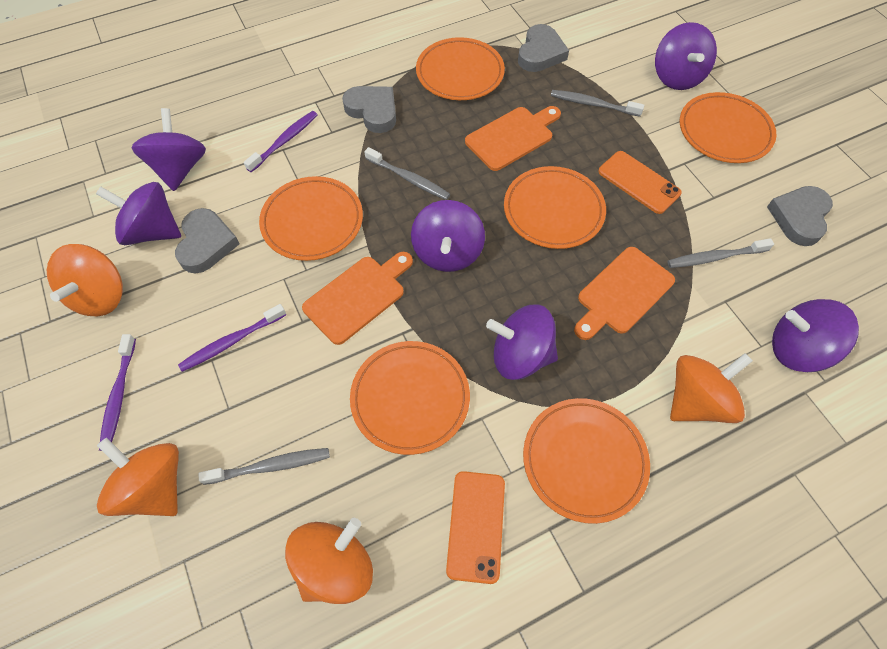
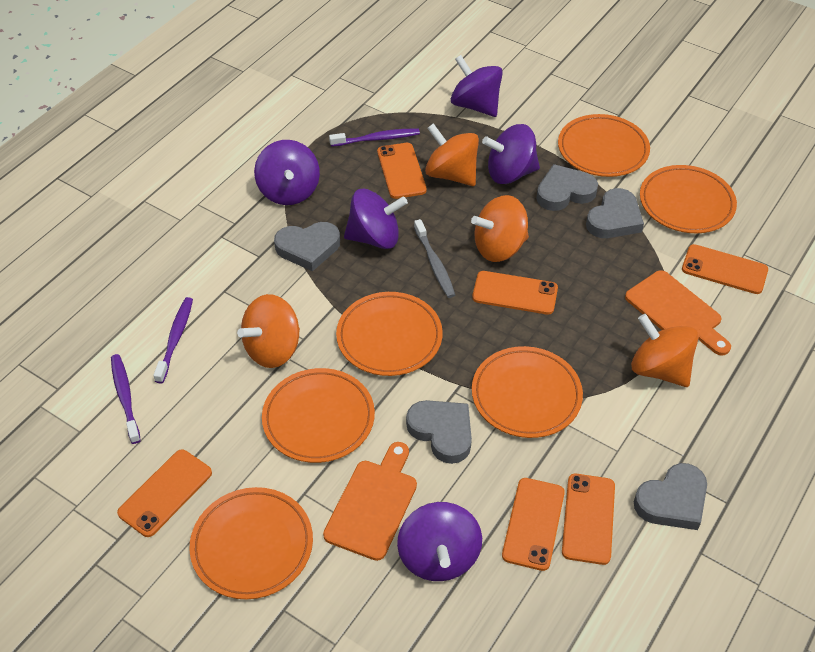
grey heart: [175,208,240,274] [342,86,396,133] [518,24,569,72] [767,186,833,246] = 4 -> [274,222,340,271] [406,400,472,464] [536,164,598,211] [586,188,644,238] [634,463,707,530] = 5
grey toothbrush: [199,448,330,485] [365,147,450,200] [551,90,644,117] [667,238,774,268] = 4 -> [414,219,455,298] = 1
orange cutting board: [302,252,413,345] [465,106,561,171] [574,247,675,340] = 3 -> [323,442,417,561] [625,270,731,355] = 2
orange phone: [446,471,505,584] [598,151,682,214] = 2 -> [117,449,212,537] [377,143,427,199] [472,271,558,315] [502,478,565,571] [562,474,615,565] [682,244,768,294] = 6
purple spinning top: [96,182,181,245] [131,108,206,191] [411,200,485,272] [486,305,558,380] [655,22,717,90] [772,299,859,372] = 6 -> [254,140,320,205] [344,189,408,249] [397,502,482,581] [451,55,503,117] [482,124,540,184] = 5

